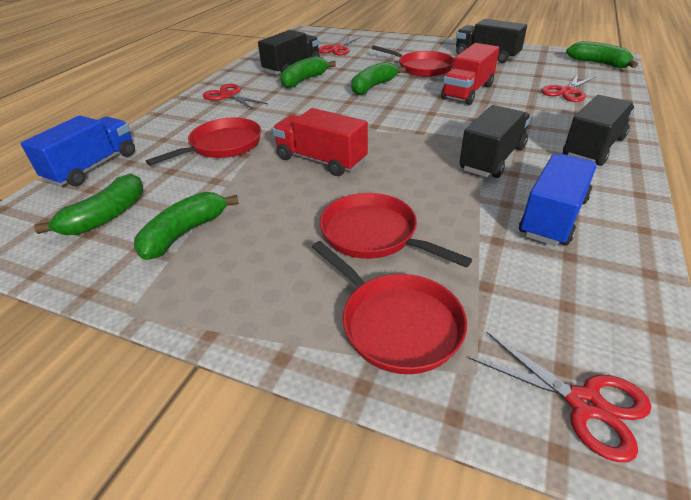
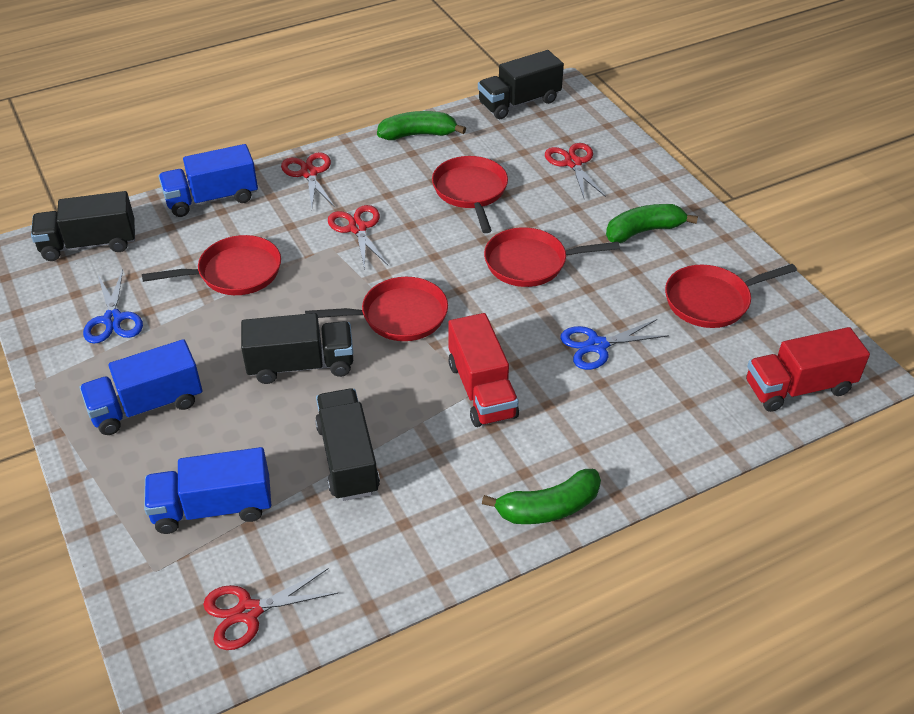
blue scissors: none = 0 -> [83,269,143,344] [560,319,669,370] = 2
blue truck: [21,115,135,187] [519,154,597,246] = 2 -> [79,339,202,435] [144,447,271,534] [158,144,258,217] = 3
green banana: [34,174,143,235] [134,192,239,260] [280,56,336,88] [351,62,406,95] [566,41,638,68] = 5 -> [377,111,466,140] [482,469,601,524] [606,204,698,243] = 3
red pan: [146,117,261,166] [312,241,467,374] [320,193,472,268] [372,45,454,77] = 4 -> [142,235,281,295] [305,277,448,341] [432,156,508,233] [484,227,620,287] [665,264,797,328] = 5

